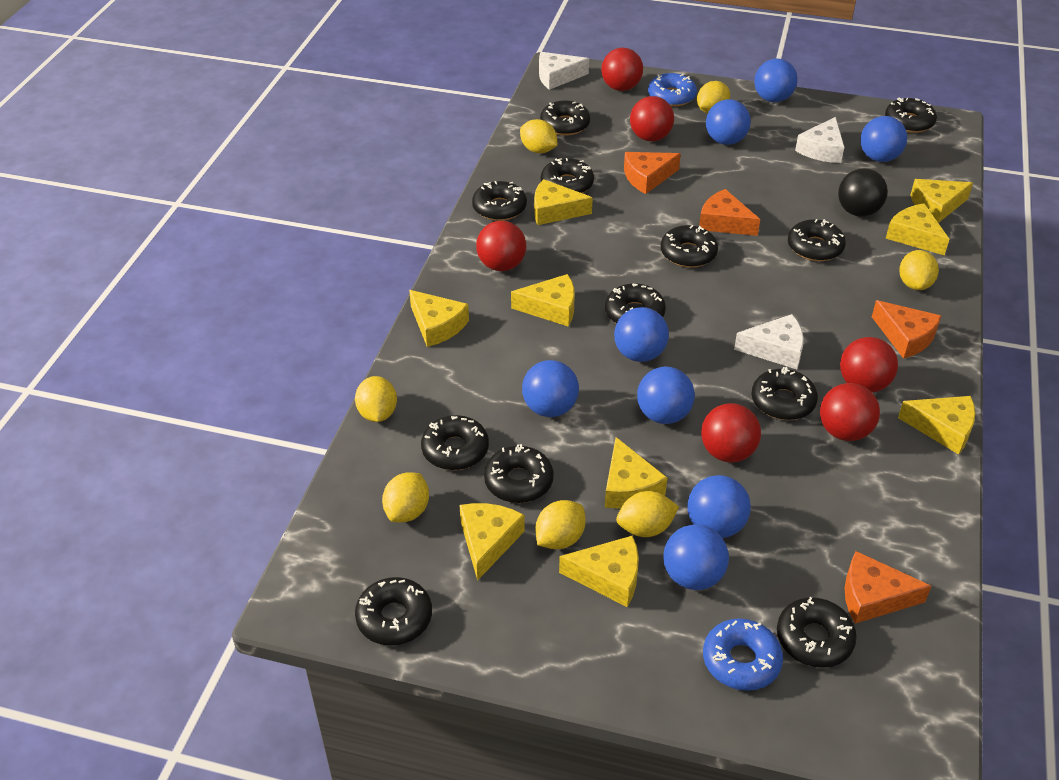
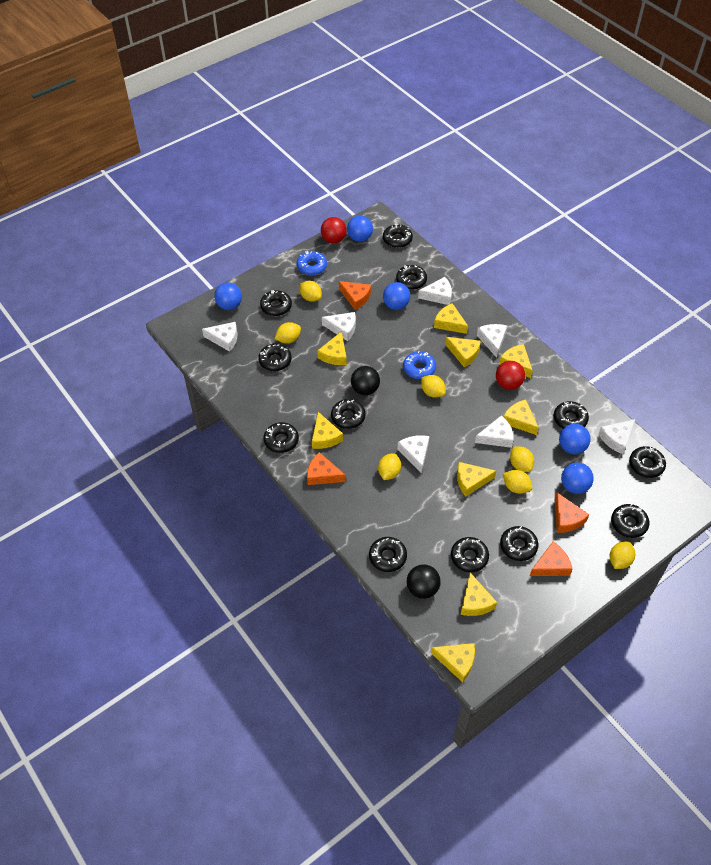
black ball: [838,168,888,217] = 1 -> [351,366,380,395] [407,564,441,599] = 2
blue ball: [522,360,579,417] [614,307,669,362] [637,367,695,424] [663,525,729,590] [687,475,751,538] [706,99,751,145] [754,59,798,102] [860,116,907,162] = 8 -> [214,282,242,310] [347,215,373,242] [383,282,410,310] [559,424,591,454] [561,462,594,494] = 5
red ball: [476,221,526,271] [601,48,643,91] [630,96,674,141] [701,403,761,463] [820,383,880,441] [840,337,898,393] = 6 -> [321,217,347,243] [496,361,525,390] = 2
white cheese: [539,52,589,90] [734,314,804,369] [795,117,844,163] = 3 -> [202,322,237,352] [322,312,356,341] [398,435,429,474] [418,277,452,305] [475,415,514,448] [477,324,507,358] [599,419,635,454] = 7

